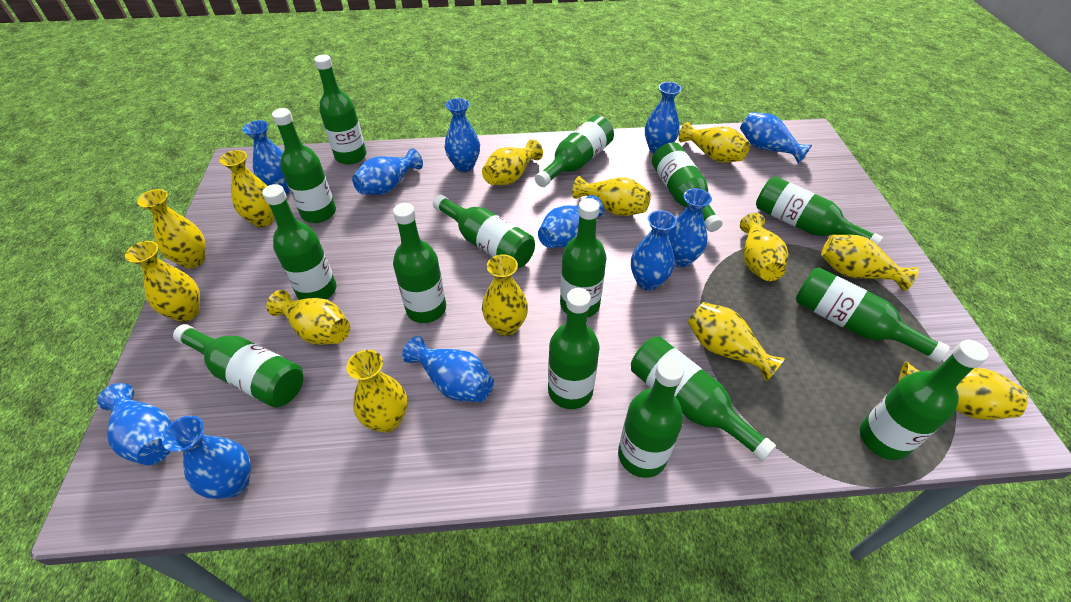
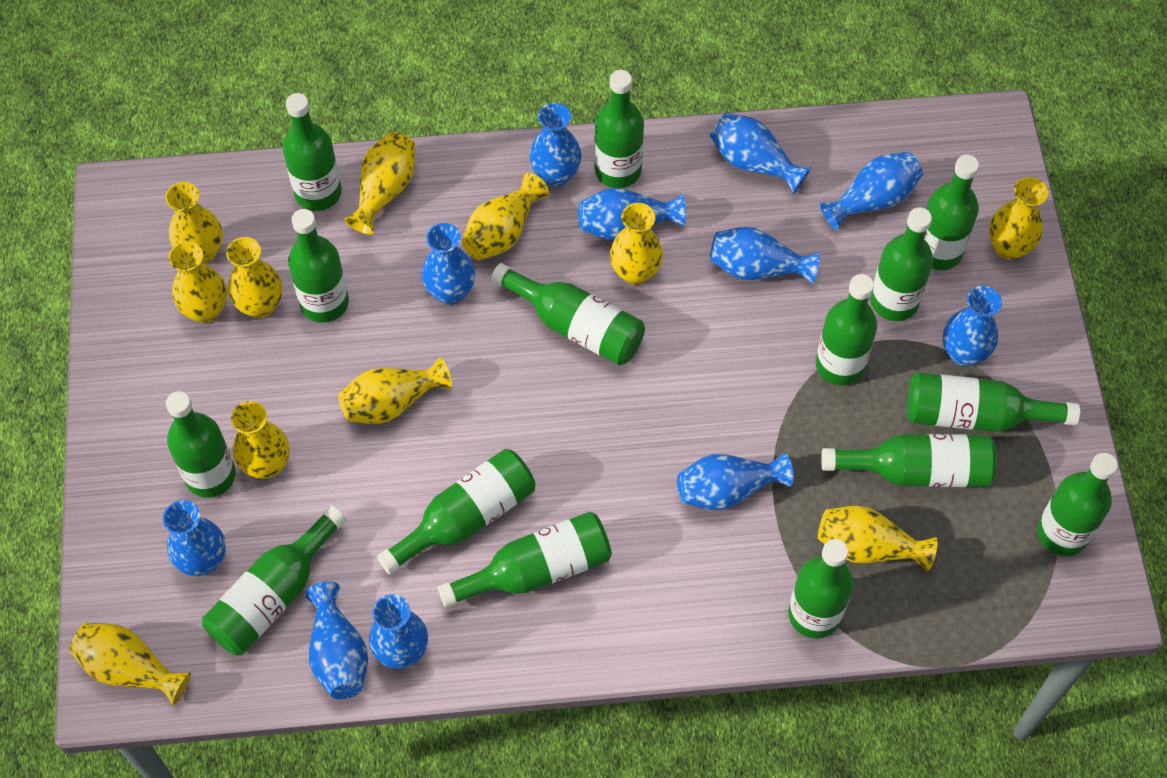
yellow vase: [125,241,200,322] [137,189,205,268] [219,150,274,227] [266,290,350,345] [346,350,408,433] [482,139,543,185] [482,254,528,336] [572,176,651,216] [678,122,750,163] [688,302,785,381] [740,213,788,281] [821,235,919,291] [898,361,1028,420] = 13 -> [69,623,191,706] [165,182,223,264] [168,241,227,323] [226,237,283,319] [231,401,290,479] [338,357,452,424] [344,131,415,235] [462,173,549,260] [610,203,663,285] [818,506,938,571] [989,177,1048,260] = 11

